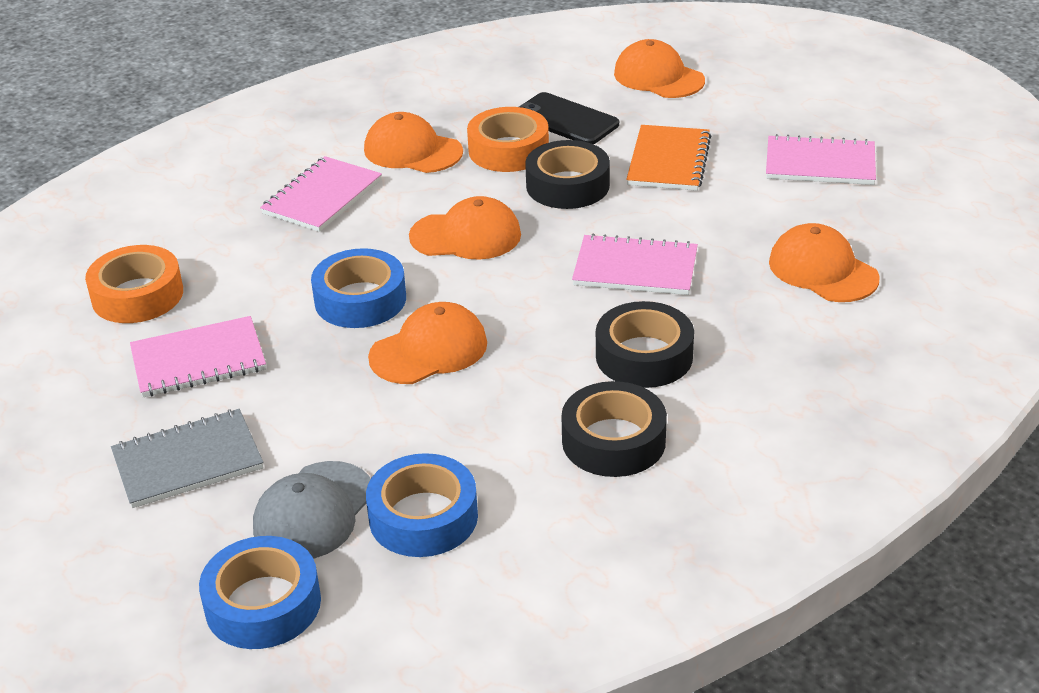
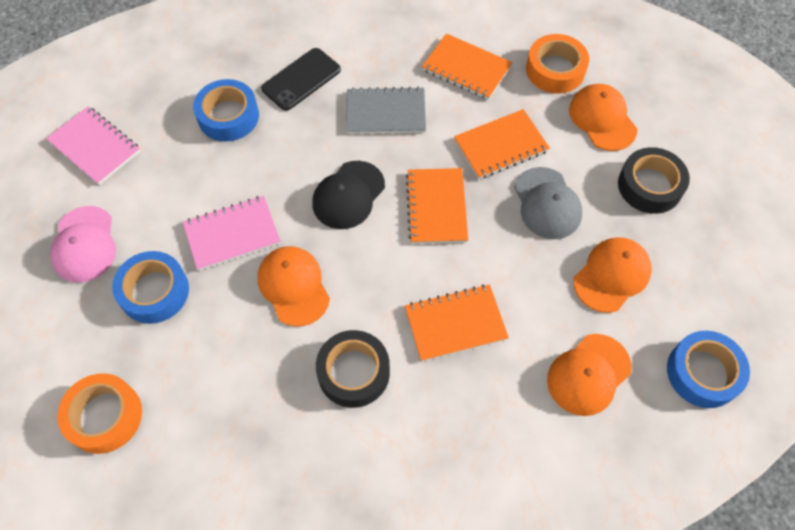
black cap: none = 0 -> [312,161,385,229] = 1
black tape: [525,140,610,209] [561,381,667,477] [596,301,694,388] = 3 -> [316,330,390,408] [618,147,690,214] = 2
orange cap: [364,112,463,173] [368,302,487,384] [409,196,521,260] [614,39,705,98] [769,223,880,302] = 5 -> [258,246,330,327] [547,334,632,416] [569,84,638,151] [573,237,652,313] = 4
orange notebook: [626,125,711,191] = 1 -> [405,284,509,362] [406,168,468,244] [422,33,513,100] [454,109,550,179] = 4
pink cap: none = 0 -> [50,206,116,283] = 1
pink notebook: [130,316,266,397] [260,156,382,232] [572,234,698,295] [766,134,876,185] = 4 -> [46,106,140,185] [183,196,280,271] = 2

